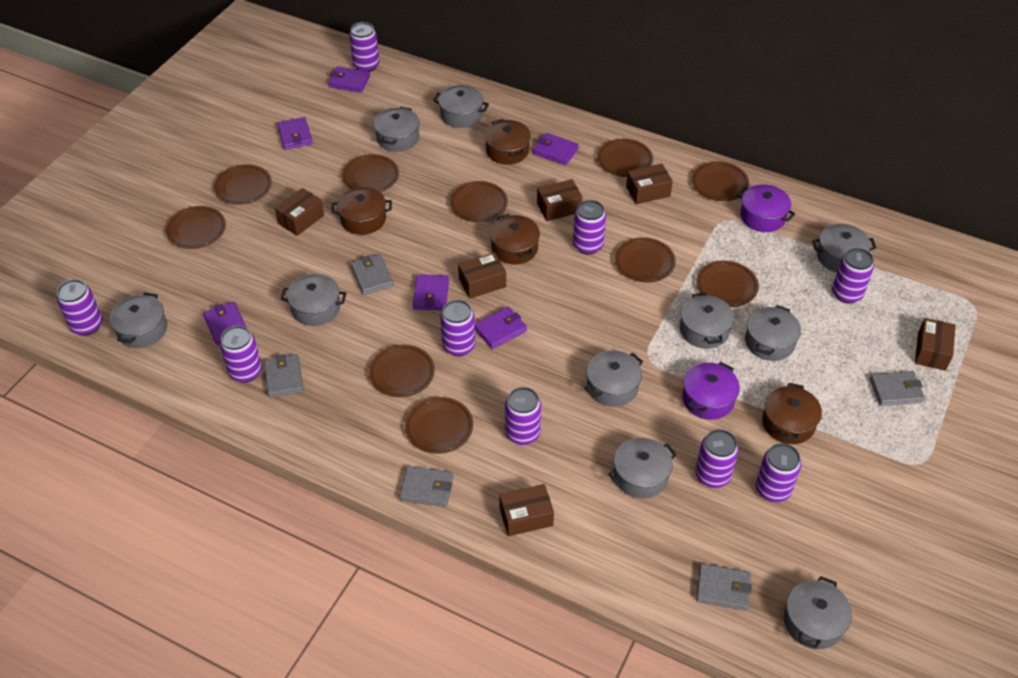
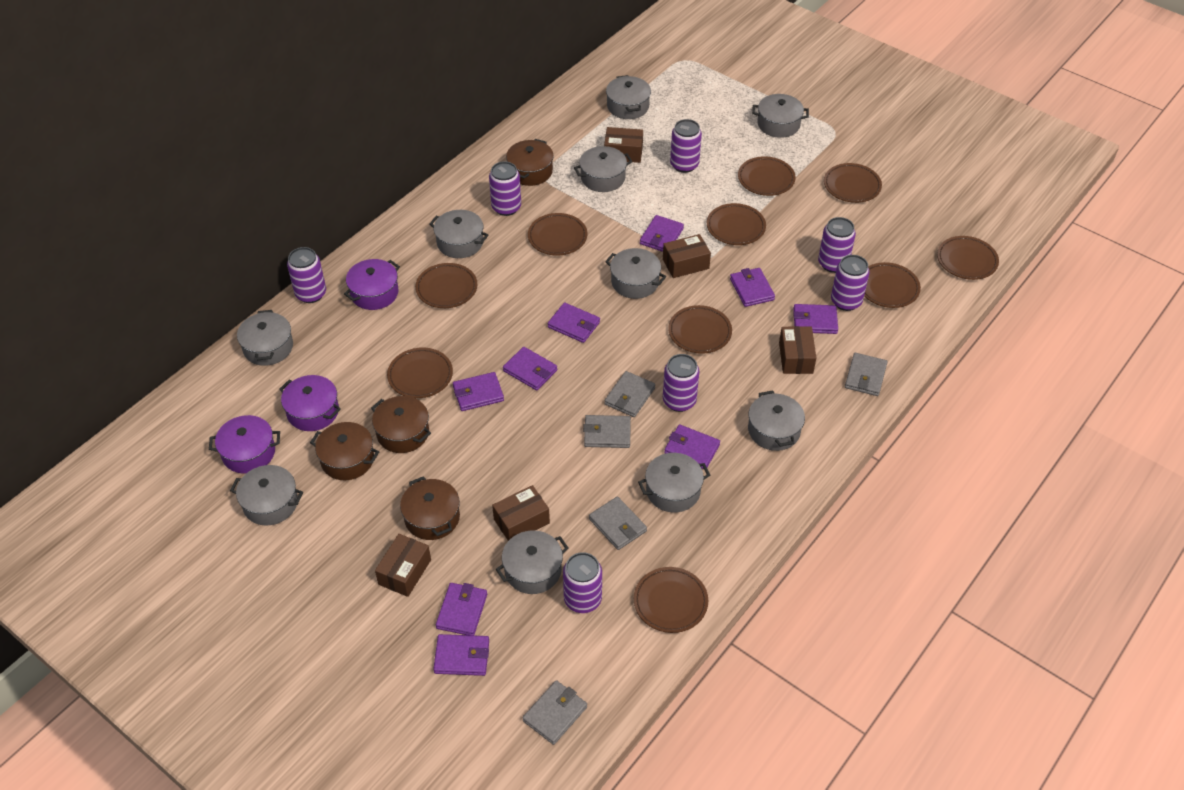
brown box: [275,188,324,236] [458,252,506,299] [499,484,554,536] [537,179,582,221] [626,164,673,204] [915,318,956,371] = 6 -> [375,534,431,597] [492,485,550,541] [604,127,643,163] [663,234,711,278] [779,326,816,374] = 5
purple can: [57,279,102,336] [220,326,262,383] [349,22,379,72] [440,300,475,356] [505,387,541,445] [573,200,606,255] [695,429,739,488] [756,443,801,502] [832,248,874,304] = 9 -> [287,247,326,303] [489,161,521,216] [563,552,602,613] [663,354,700,412] [670,119,702,173] [818,217,856,273] [831,255,870,311] = 7
purple pot: [682,362,740,420] [737,184,795,232] = 2 -> [209,415,280,473] [279,375,341,431] [344,259,400,310] = 3
purple wallet: [203,302,247,345] [277,117,313,150] [328,66,370,92] [413,274,449,310] [475,307,527,349] [533,133,579,165] = 6 -> [433,634,489,676] [436,583,487,636] [453,372,504,411] [503,347,557,390] [548,303,600,343] [640,215,684,252] [664,424,720,469] [730,268,775,307] [793,304,838,334] = 9

